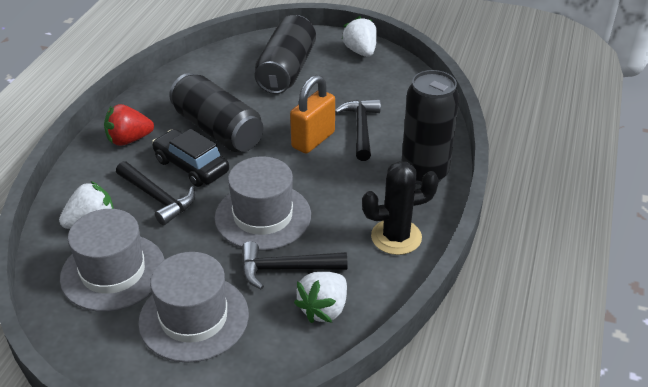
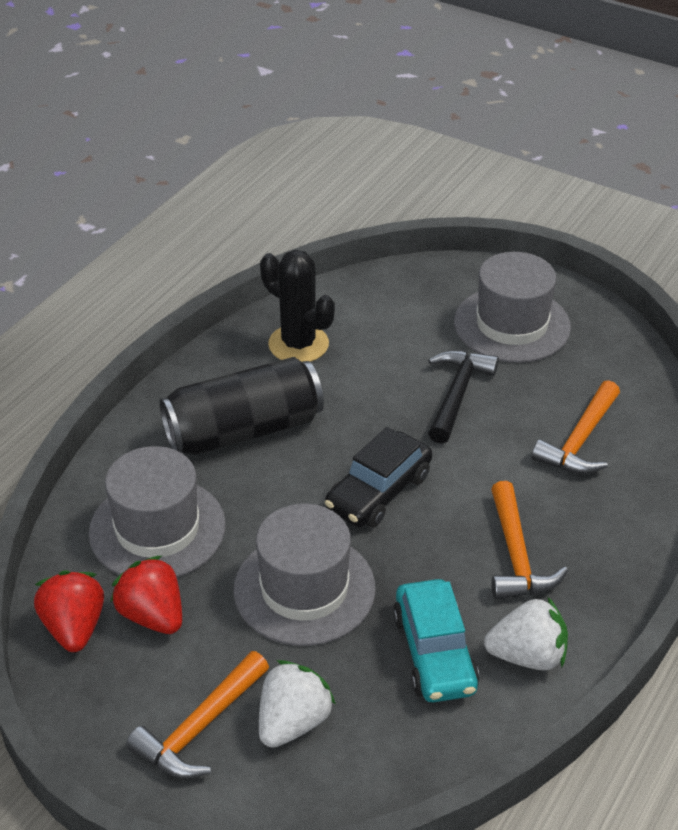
black can: [169,73,264,152] [255,15,316,94] [401,70,459,185] = 3 -> [159,357,324,455] = 1
black hammer: [116,161,195,225] [242,241,347,290] [335,99,381,161] = 3 -> [428,350,499,444] = 1
orange hammer: none = 0 -> [126,651,269,779] [491,481,568,600] [531,380,620,474] = 3
orange padlock: [290,75,335,154] = 1 -> none = 0
red strawberry: [104,104,154,146] = 1 -> [34,570,104,652] [111,555,182,634] = 2
turquoise car: none = 0 -> [393,579,479,702] = 1
white strawberry: [59,181,114,229] [294,272,347,323] [342,16,377,57] = 3 -> [259,660,336,748] [484,596,568,671] = 2

